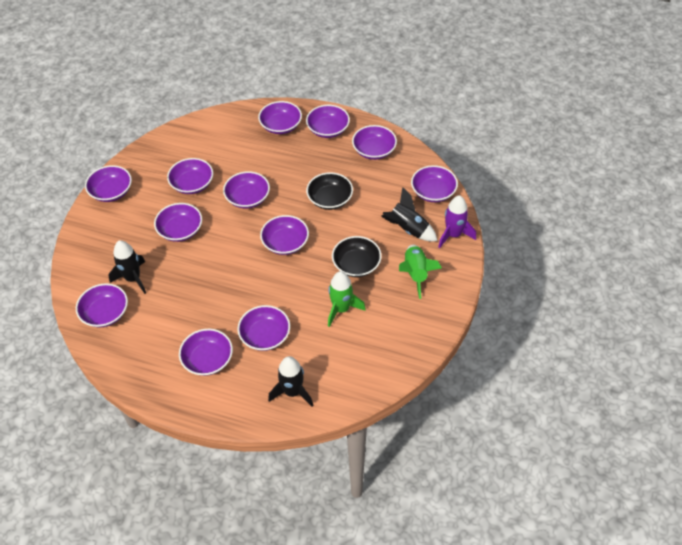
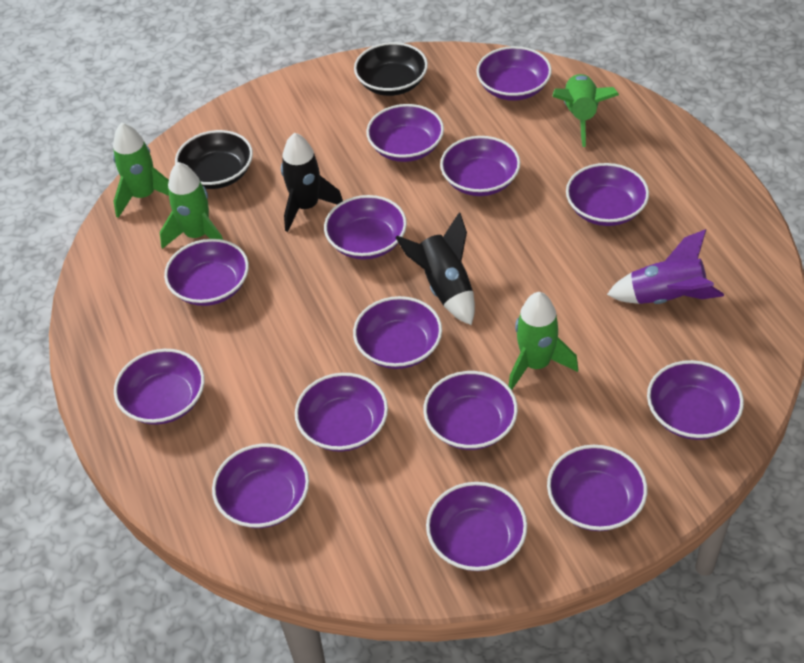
black rocket: [109,240,146,294] [268,356,314,407] [381,187,437,241] = 3 -> [281,133,343,232] [395,212,475,325] = 2
green rocket: [328,271,366,327] [399,245,442,299] = 2 -> [113,122,169,218] [160,162,223,249] [508,292,578,390] [552,74,619,147] = 4
purple bowl: [76,283,128,327] [85,165,132,202] [154,203,202,242] [167,158,213,194] [179,329,233,376] [223,171,270,209] [238,305,290,351] [258,101,302,134] [260,215,309,255] [306,105,350,138] [352,125,397,160] [411,165,458,202] = 12 -> [114,349,205,425] [164,239,249,306] [212,444,309,528] [295,373,388,452] [324,195,407,260] [353,296,442,369] [366,104,444,162] [423,371,518,450] [426,482,527,571] [440,136,520,196] [476,46,552,101] [547,445,647,531] [566,163,649,226] [647,360,744,440] = 14

